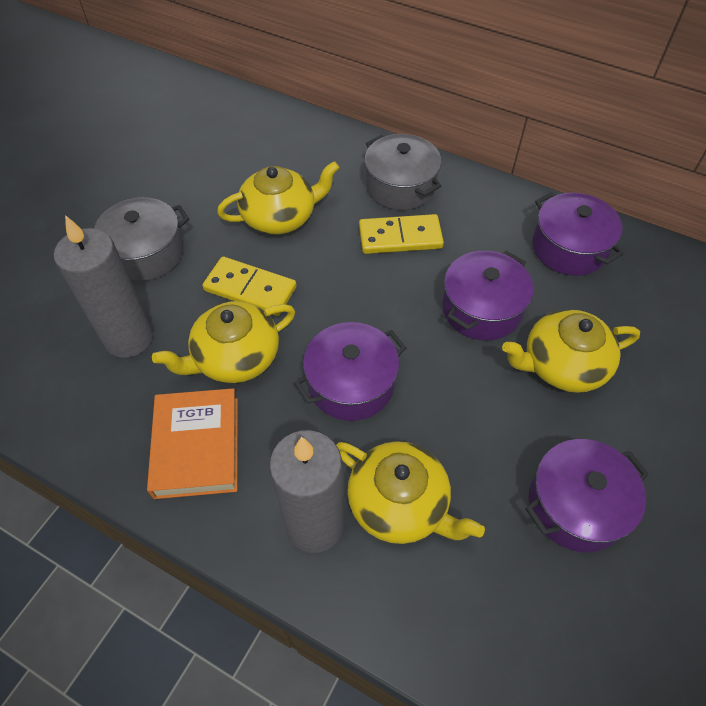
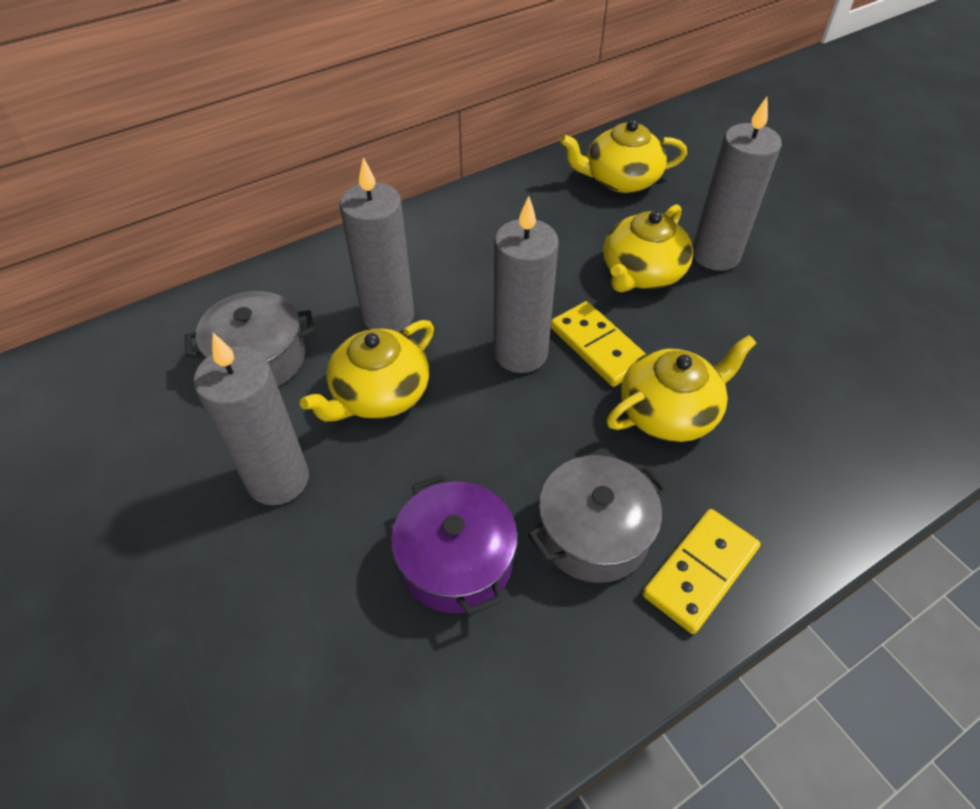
grey candle: [54,215,153,358] [269,430,344,553] = 2 -> [193,333,309,505] [340,157,414,332] [494,196,559,373] [692,97,782,271] = 4
orange book: [147,388,238,499] = 1 -> none = 0
purple pot: [294,322,406,421] [442,251,534,341] [526,439,649,552] [532,192,624,276] = 4 -> [391,474,518,616] = 1

